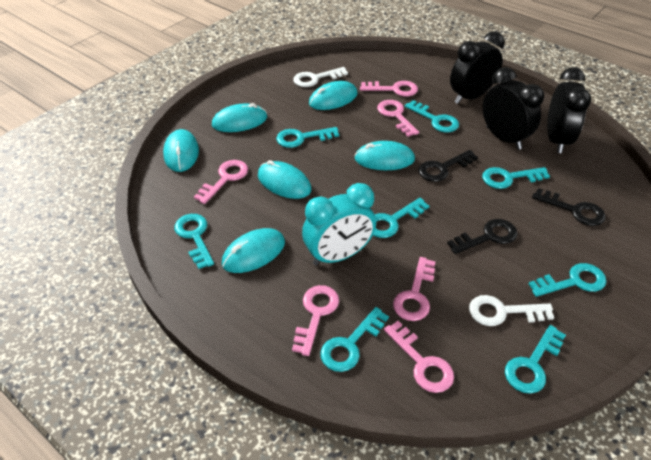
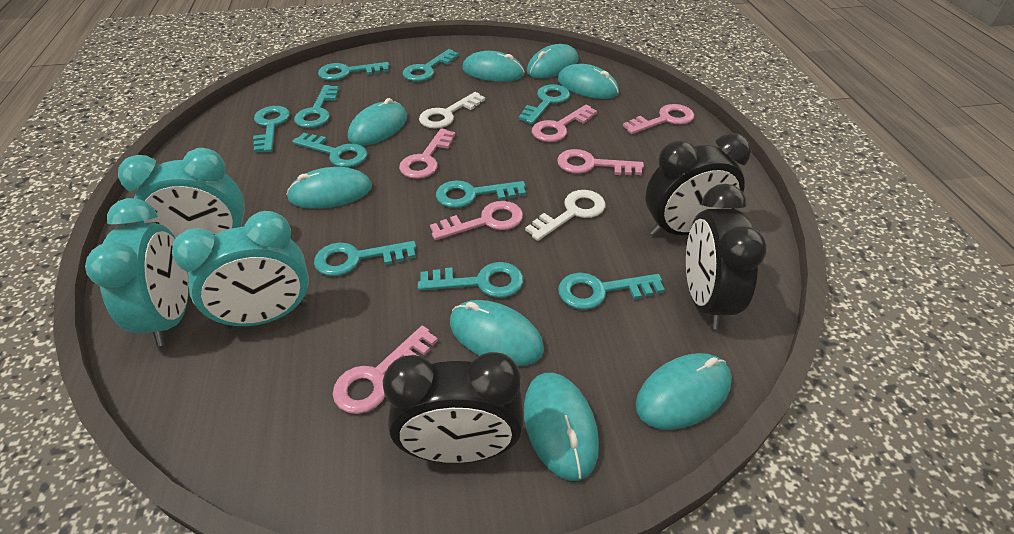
black key: [418,150,478,182] [447,219,517,254] [532,188,606,226] = 3 -> none = 0
turquoise clock: [302,183,376,265] = 1 -> [85,198,189,346] [118,148,245,238] [172,211,309,329] = 3
turquoise key: [174,214,214,269] [276,127,339,148] [320,307,389,372] [373,198,429,238] [405,100,459,132] [482,167,550,189] [505,325,566,394] [529,263,606,297] = 8 -> [253,106,290,152] [292,133,367,167] [294,85,339,128] [314,241,416,276] [318,62,389,80] [403,49,459,81] [418,262,523,298] [436,180,526,208] [519,84,570,124] [558,273,665,310] = 10
turquoise mouse: [163,129,199,172] [212,103,267,132] [222,228,285,273] [258,160,311,199] [309,81,358,110] [354,141,415,170] = 6 -> [286,167,372,209] [348,98,407,146] [450,300,544,366] [462,51,525,82] [524,373,599,481] [527,44,579,78] [558,64,619,99] [636,353,732,430] = 8

